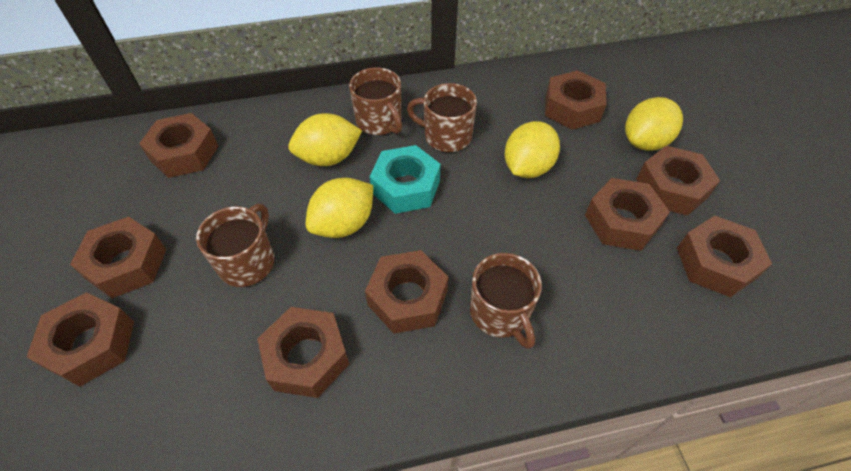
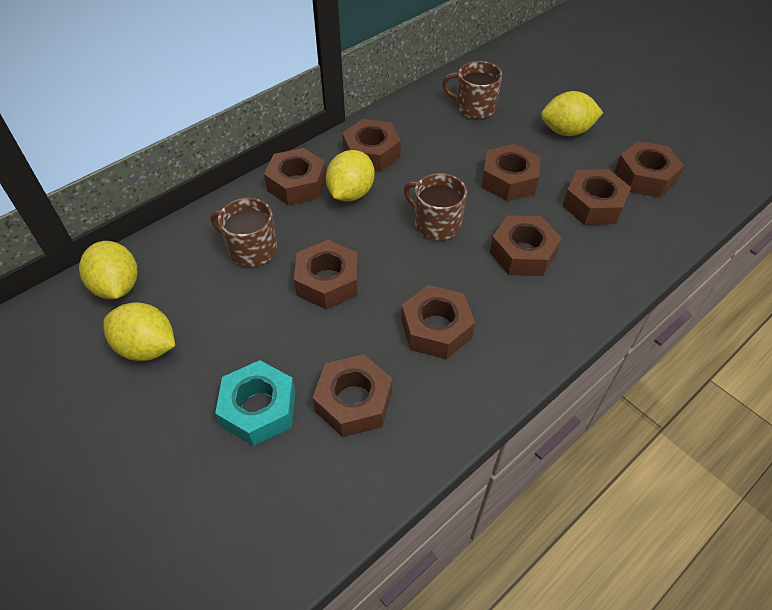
brown mug: [196,204,274,287] [349,68,402,135] [407,83,477,152] [470,253,542,349] = 4 -> [211,198,277,267] [404,173,467,240] [442,61,503,119] = 3

